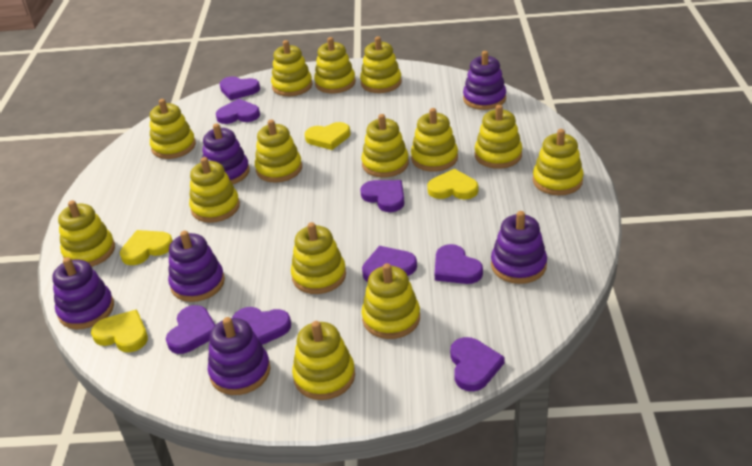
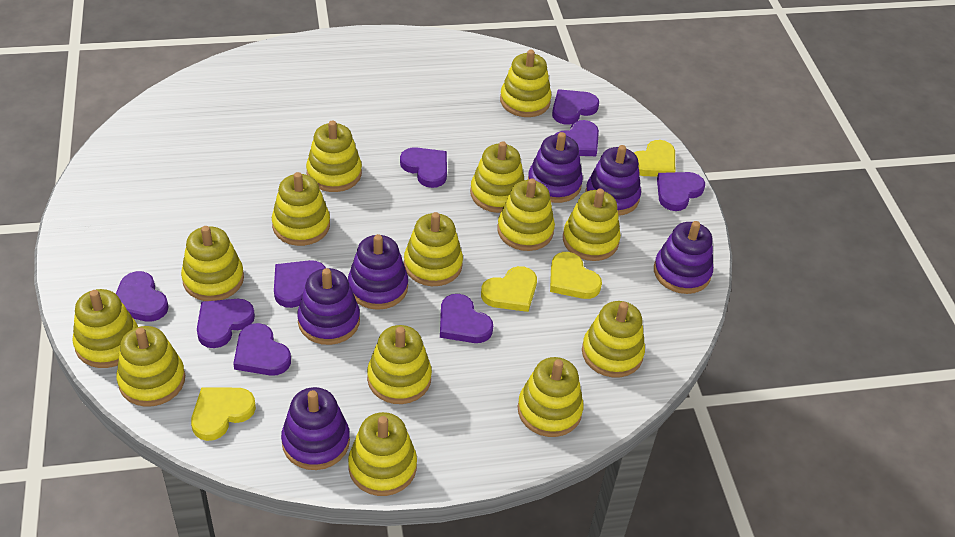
purple heart: [166,305,215,354] [216,99,260,124] [219,76,260,100] [232,307,291,345] [360,180,404,212] [362,246,417,282] [435,244,483,284] [450,337,505,391] = 8 -> [116,271,169,322] [197,299,255,348] [233,323,291,376] [274,260,326,308] [400,147,447,188] [440,294,493,343] [552,89,599,125] [555,120,599,156] [657,172,705,211] = 9

